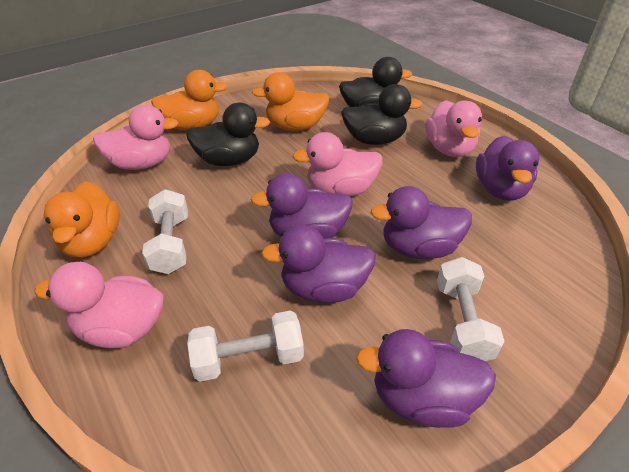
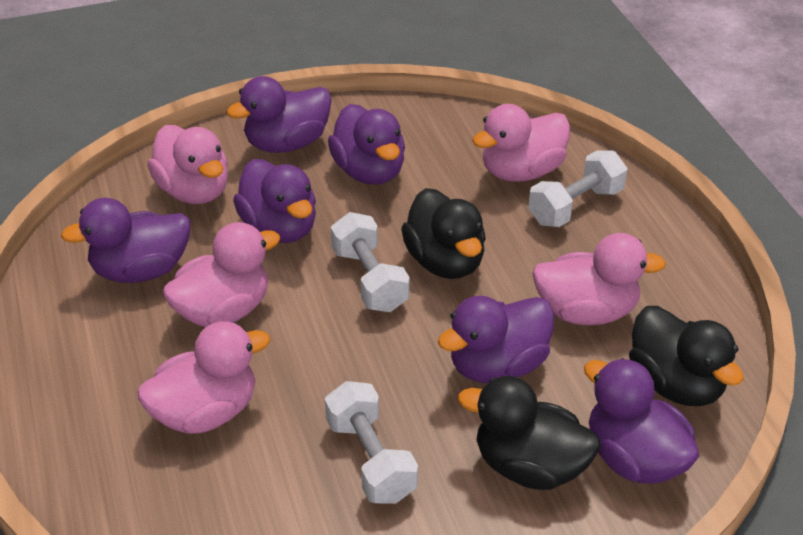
orange duck: [44,181,120,257] [151,70,228,130] [252,72,330,131] = 3 -> none = 0
pink duck: [34,262,164,348] [93,105,179,170] [292,132,383,197] [425,100,482,157] = 4 -> [138,321,270,434] [147,125,228,204] [163,222,280,327] [472,104,570,182] [532,233,666,325] = 5
purple duck: [251,173,353,239] [261,225,376,303] [356,329,496,428] [370,186,472,259] [476,136,539,201] = 5 -> [61,198,190,283] [227,76,332,153] [233,159,316,243] [328,104,405,185] [438,296,554,383] [584,358,699,484] = 6

